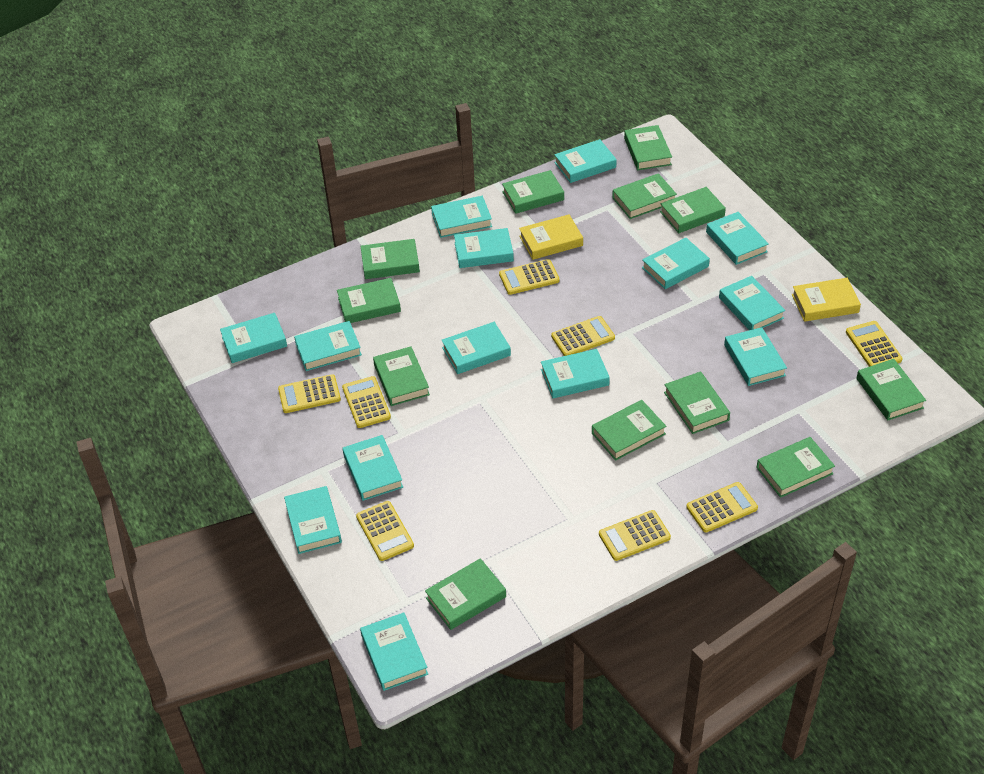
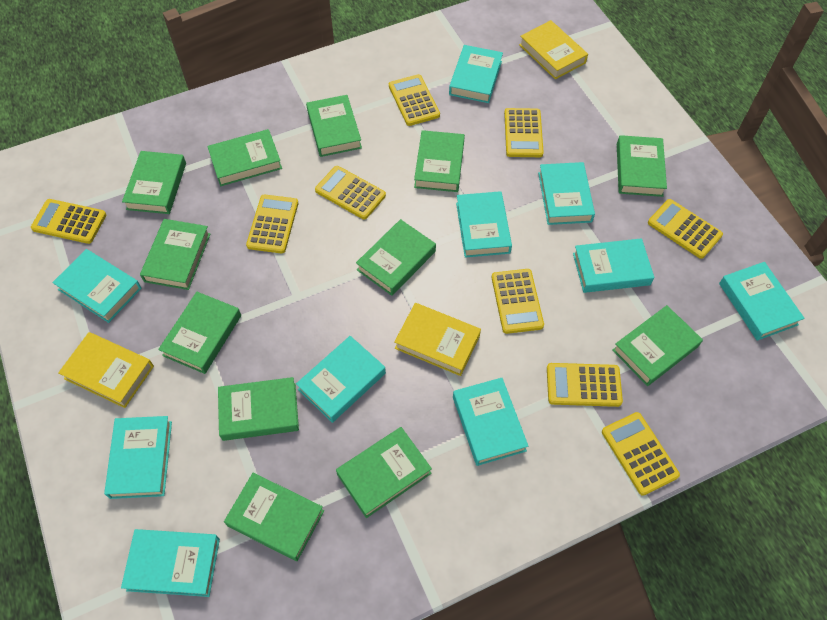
turquoise book: [220,313,287,363] [284,486,342,554] [294,321,362,371] [342,435,403,501] [360,612,428,691] [431,196,492,238] [442,322,511,374] [454,228,514,268] [541,349,610,398] [554,139,617,183] [642,238,710,289] [706,212,769,265] [719,276,785,330] [724,327,787,386] = 14 -> [52,249,142,323] [104,416,172,499] [121,529,220,597] [296,336,386,423] [449,45,503,103] [453,378,528,466] [456,191,512,258] [538,162,595,225] [573,238,654,293] [719,262,805,341] = 10
yellow book: [519,214,583,260] [792,278,861,322] = 2 -> [58,332,154,408] [394,303,481,376] [519,20,588,79] = 3
yellow calculator: [278,374,341,413] [342,376,391,428] [356,501,414,561] [499,259,559,295] [551,316,615,356] [599,510,671,561] [686,482,758,533] [846,321,903,367] = 8 -> [31,199,106,244] [246,195,298,253] [315,166,386,220] [389,74,440,126] [492,269,544,334] [504,108,544,157] [547,363,623,407] [602,412,680,496] [648,199,723,259] = 9

